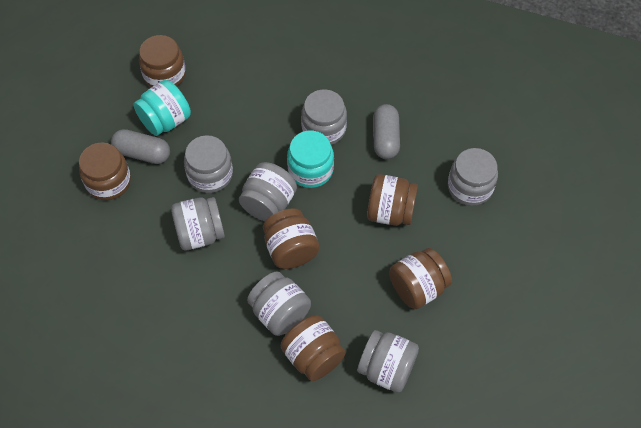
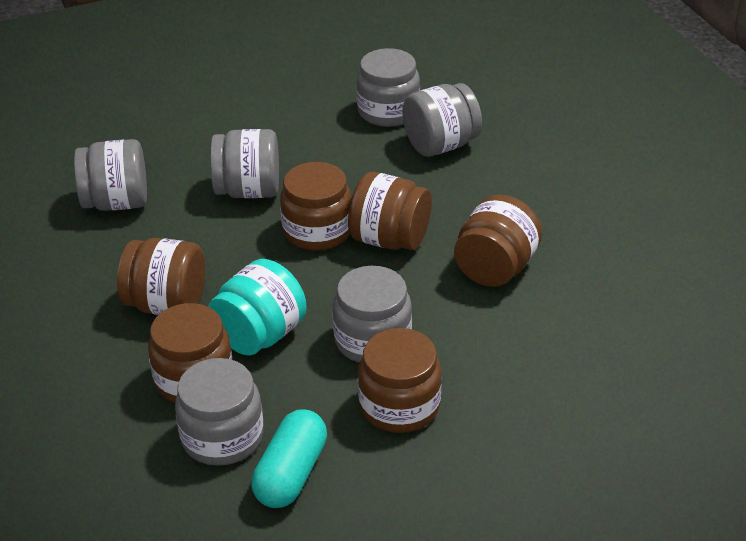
grey capsule: [111,129,170,164] [373,104,400,159] = 2 -> none = 0
grey jar: [171,197,225,250] [184,135,233,193] [239,162,297,221] [247,271,311,336] [301,89,347,145] [357,330,419,393] [448,148,498,206] = 7 -> [74,139,147,211] [175,358,263,466] [210,129,279,198] [333,266,412,363] [356,48,420,127] [402,83,482,157] = 6
turquoise capsule: none = 0 -> [251,409,327,508] = 1
turquoise jar: [133,80,191,136] [287,131,334,188] = 2 -> [208,259,307,356] = 1

